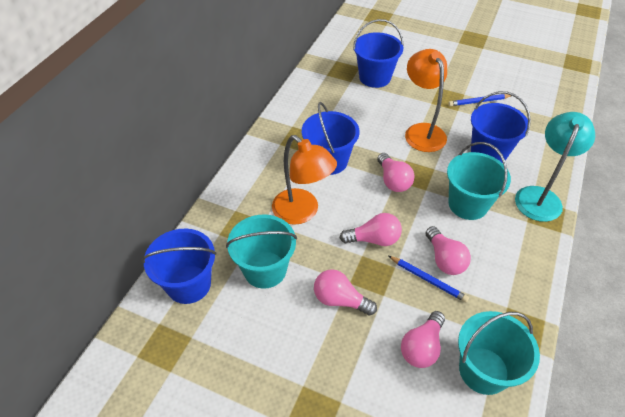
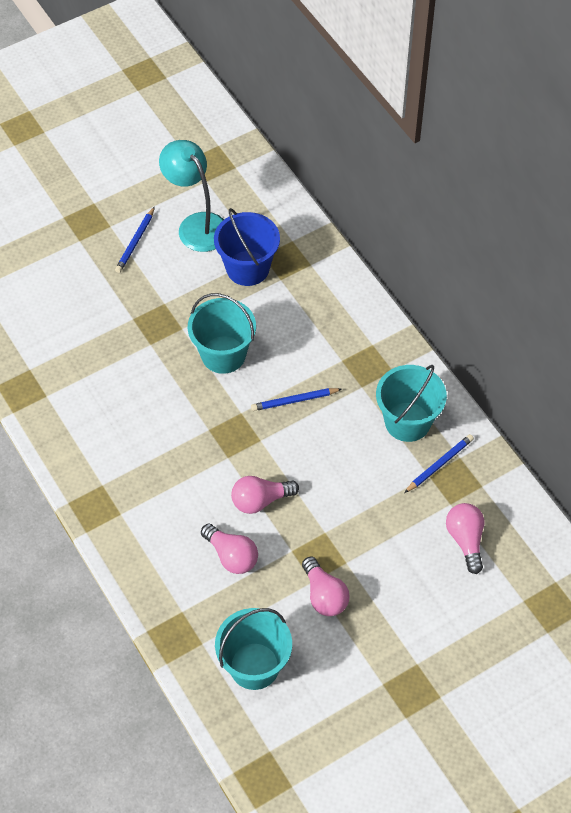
blue bucket: [141,229,216,304] [302,102,360,175] [353,19,404,88] [471,91,531,163] = 4 -> [214,208,280,286] = 1
blue pencil: [389,256,469,303] [448,94,512,106] = 2 -> [115,207,155,273] [251,388,342,411] [404,434,474,493] = 3
orange lamp: [272,135,337,225] [405,49,447,152] = 2 -> none = 0
pink light bulb: [314,269,377,316] [340,213,402,246] [377,153,415,192] [401,311,445,368] [425,226,471,275] = 5 -> [201,523,258,574] [231,476,299,514] [302,557,350,616] [446,503,484,574] = 4

